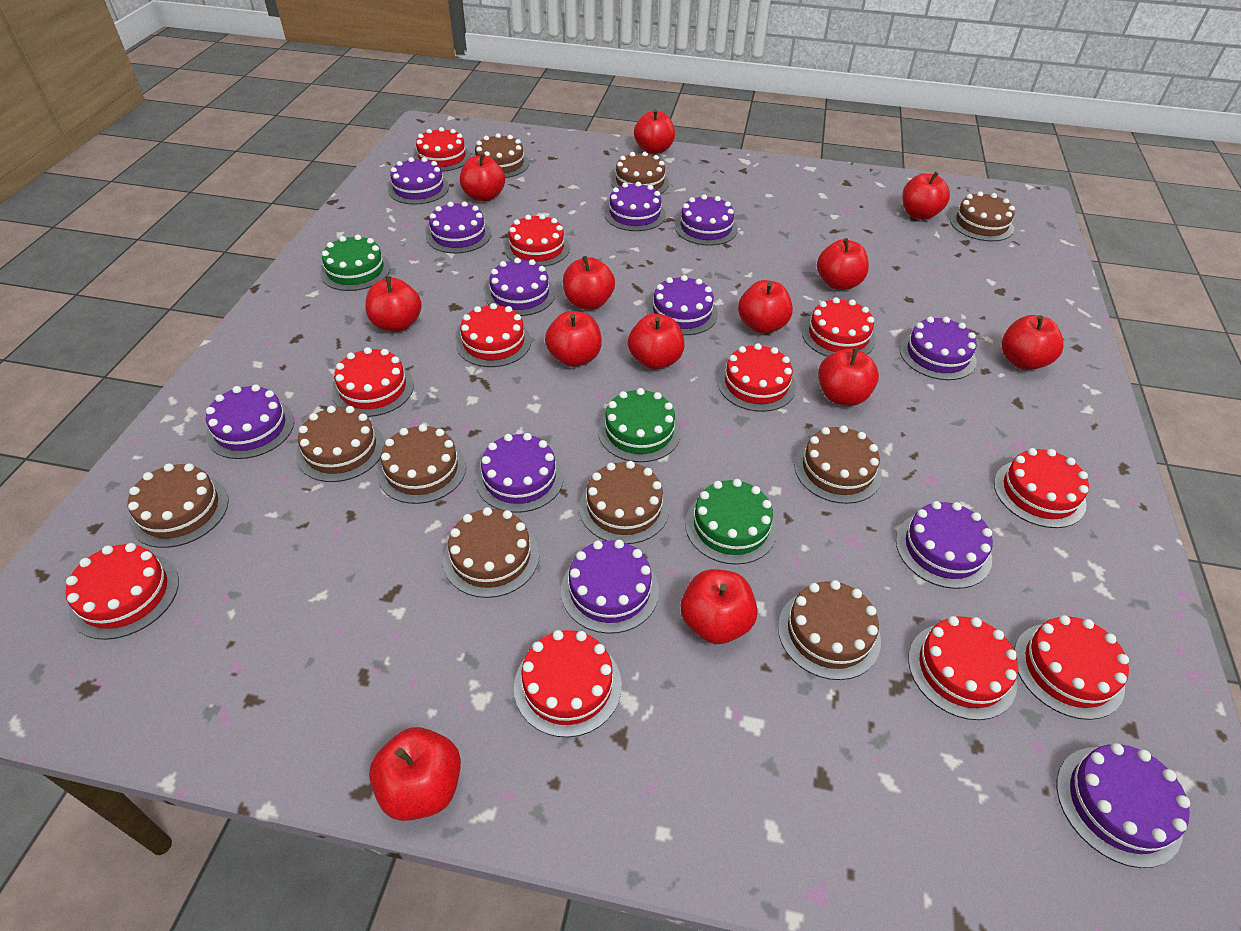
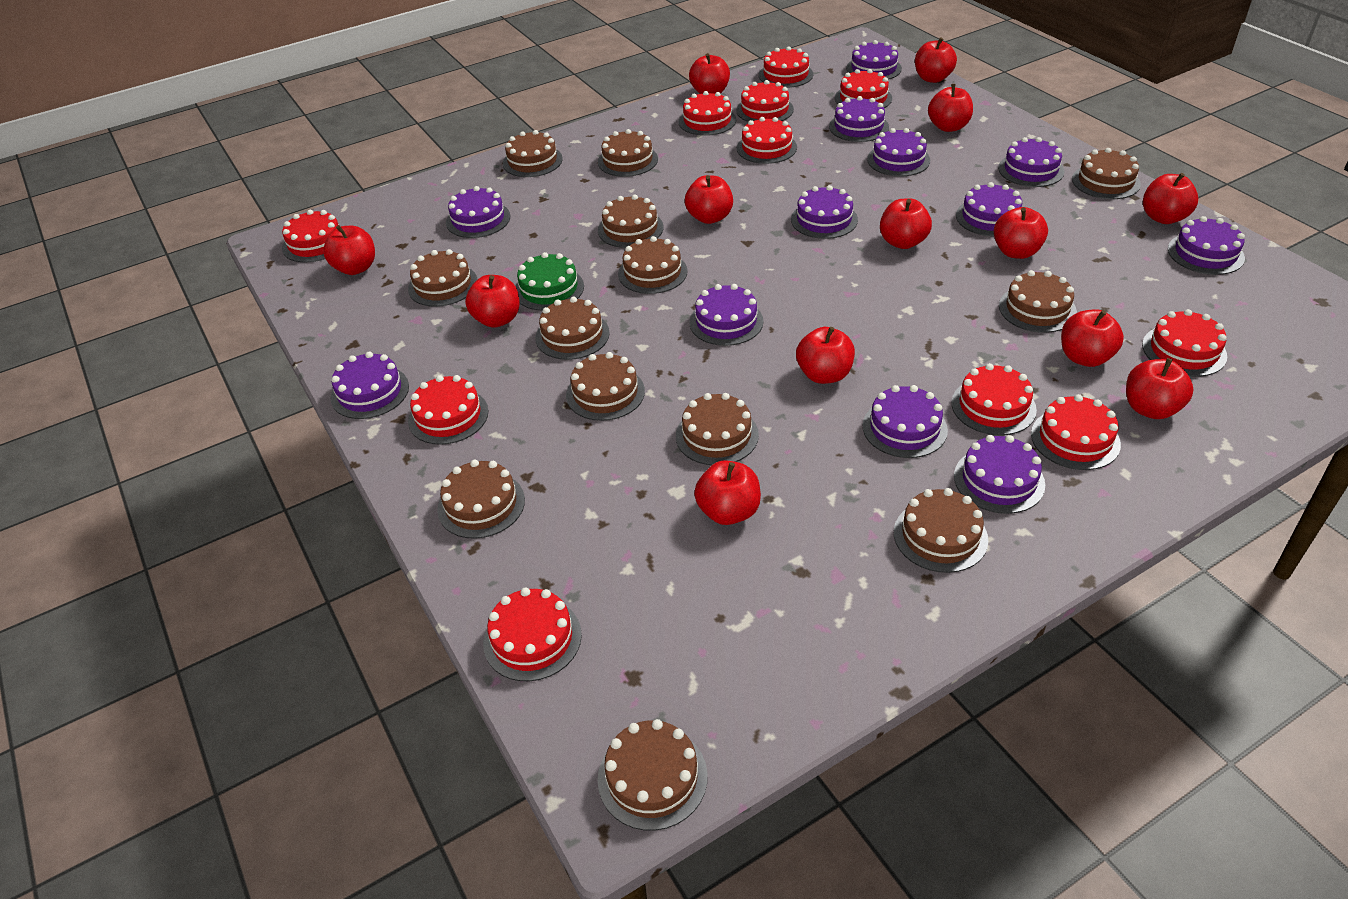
brown cake: [128,463,229,548] [296,406,385,482] [377,424,466,504] [443,507,539,598] [475,133,529,178] [579,461,669,544] [611,152,669,194] [778,580,881,680] [794,425,882,504] [950,191,1015,241] = 10 -> [408,249,478,307] [437,460,525,539] [503,130,563,177] [535,297,610,360] [566,352,645,421] [598,129,658,177] [598,194,664,248] [598,719,707,831] [618,236,688,294] [676,393,759,465] [894,488,988,573] [999,270,1077,333] [1072,148,1141,199] = 13
green cake: [320,235,390,291] [598,388,681,462] [685,479,777,565] = 3 -> [516,252,584,311] = 1

